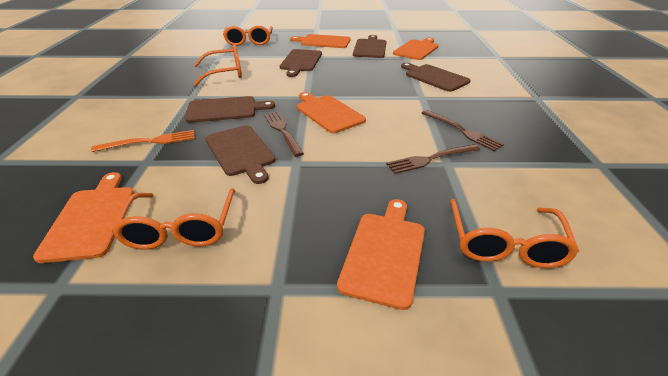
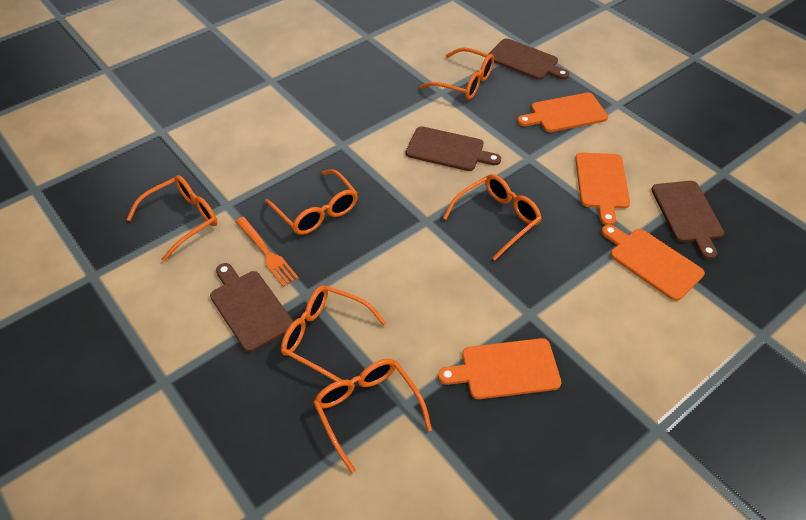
brown cutting board: [185,96,275,123] [205,125,276,184] [280,49,322,77] [353,35,387,58] [401,63,471,92] = 5 -> [210,263,293,352] [406,126,501,171] [488,38,569,80] [651,181,724,259] = 4
brown fork: [264,111,304,157] [386,144,480,174] [422,110,504,151] = 3 -> none = 0
orange cutting board: [33,172,134,263] [290,34,351,48] [297,92,366,133] [337,199,425,310] [393,38,439,60] = 5 -> [438,338,561,399] [517,93,608,132] [575,153,630,225] [601,225,705,301] = 4
orange glasses: [112,188,235,250] [194,45,242,86] [223,26,273,46] [450,199,579,268] = 4 -> [126,175,217,262] [265,169,358,235] [281,285,386,382] [313,359,432,473] [419,47,494,100] [443,174,542,260] = 6

